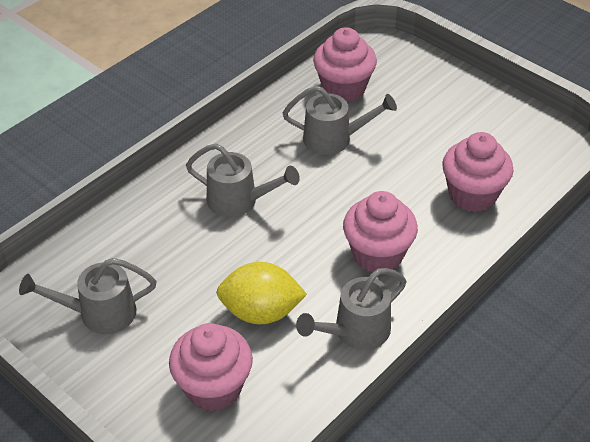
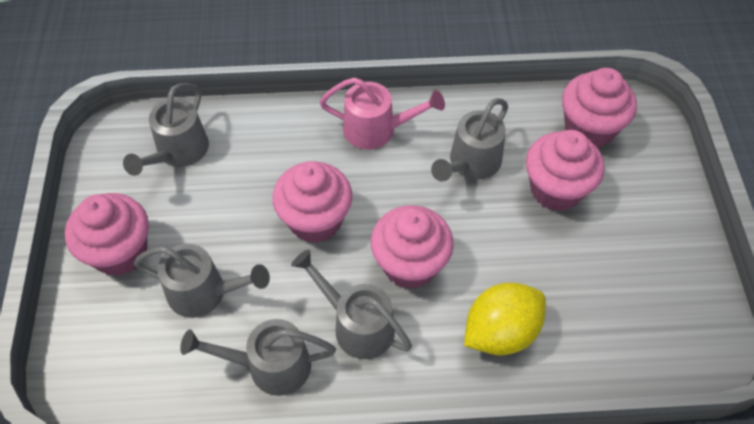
grey watering can: [19,258,156,334] [186,143,300,217] [283,86,397,155] [296,268,407,350] = 4 -> [123,83,209,176] [134,244,270,318] [180,319,336,396] [291,249,412,359] [431,98,508,182] = 5
pink cupcake: [169,323,253,411] [313,27,377,102] [343,191,418,272] [442,132,514,212] = 4 -> [65,193,149,276] [272,161,353,243] [371,205,454,289] [526,130,605,211] [562,68,637,148] = 5
pink watering can: none = 0 -> [320,77,445,149] = 1

